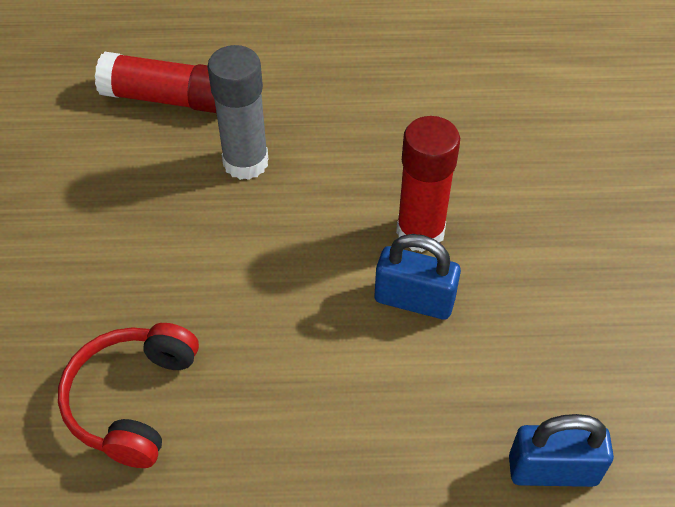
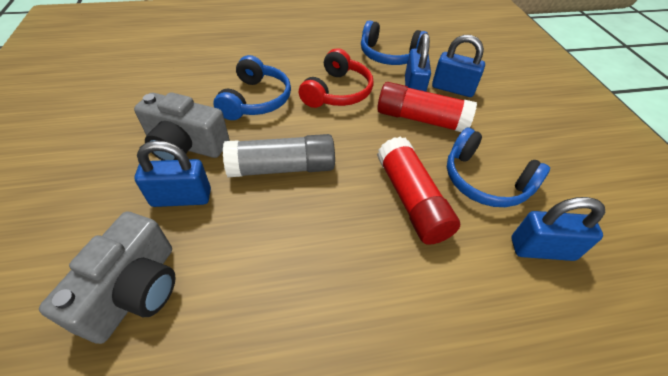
blue headphones: none = 0 -> [213,55,291,120] [361,20,428,65] [447,127,550,207] = 3
blue padlock: [375,234,461,319] [509,414,614,487] = 2 -> [134,141,211,207] [405,33,431,92] [432,35,485,97] [511,197,605,261] = 4
grey camera: none = 0 -> [39,212,176,344] [134,92,229,160] = 2

